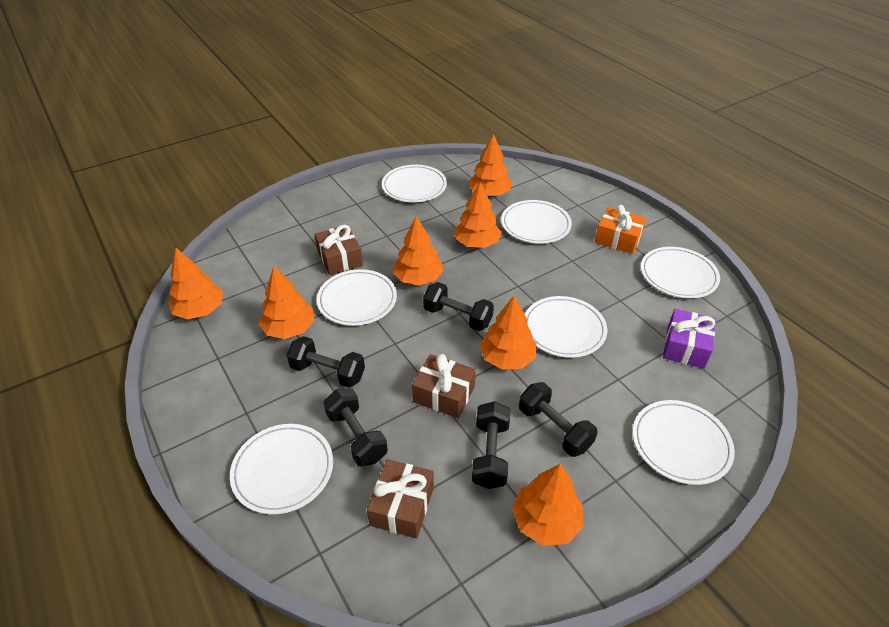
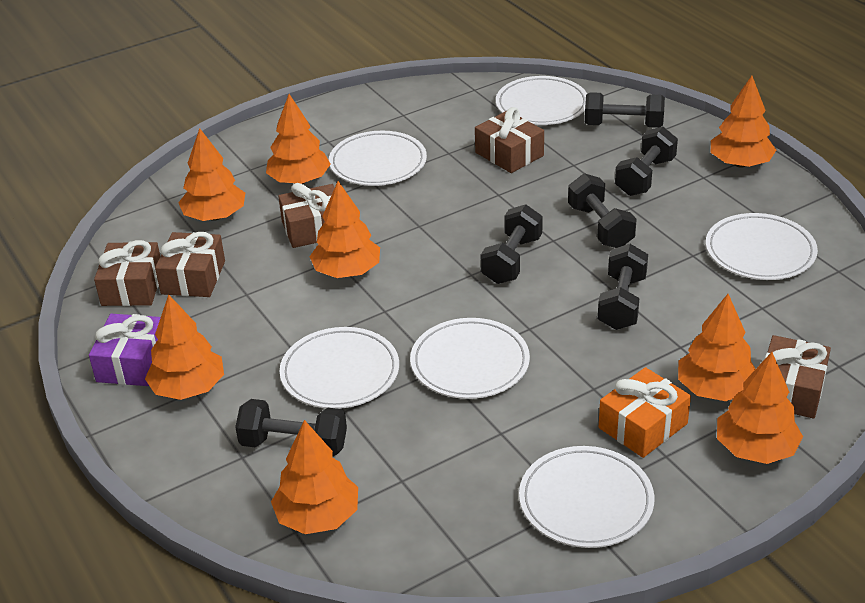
black dumbbell: [287,336,365,388] [323,388,388,466] [423,282,494,331] [472,401,510,489] [519,382,597,457] = 5 -> [235,399,347,457] [481,204,543,284] [568,173,637,248] [585,92,665,128] [598,244,648,330] [615,126,678,196] = 6
brown gift: [315,225,363,275] [367,459,434,538] [412,354,476,418] = 3 -> [94,240,160,306] [155,232,225,297] [278,183,335,248] [475,107,544,173] [765,335,831,419] = 5
orange tree: [168,248,223,319] [259,266,315,339] [393,216,444,285] [455,182,502,248] [469,134,512,197] [480,295,536,369] [512,464,584,546] = 7 -> [145,294,224,400] [178,128,245,221] [266,94,331,184] [271,420,358,534] [309,181,380,278] [678,294,755,401] [711,76,776,168] [717,352,803,464] = 8
white plate: [230,424,333,514] [317,269,397,326] [382,165,447,202] [501,200,572,244] [525,296,607,358] [633,400,735,485] [641,247,720,298] = 7 -> [280,327,399,409] [329,131,427,186] [410,318,530,399] [496,76,587,125] [519,446,654,548] [706,213,818,280] = 6

